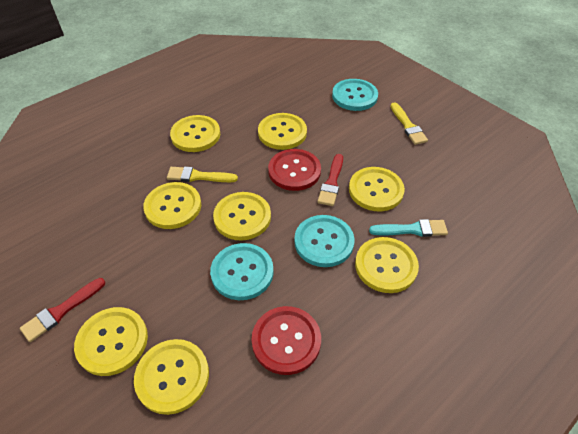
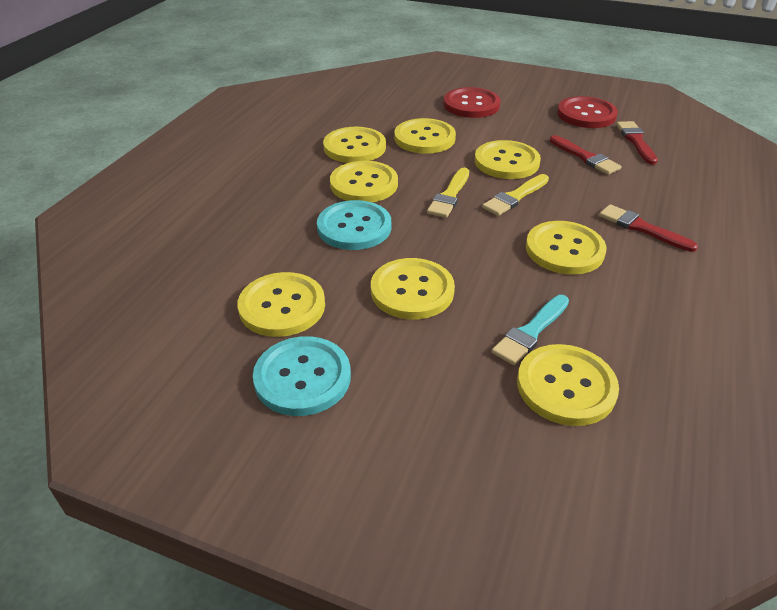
red brush: [20,278,105,342] [317,154,343,206] = 2 -> [550,135,621,175] [599,204,698,252] [616,121,658,165] = 3
turquoise button: [210,243,274,300] [294,215,354,267] [332,79,378,111] = 3 -> [253,336,351,416] [317,200,391,250] = 2

